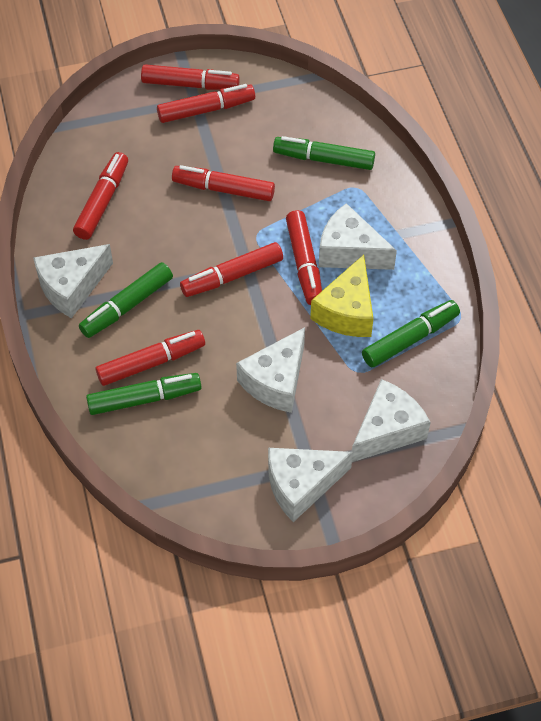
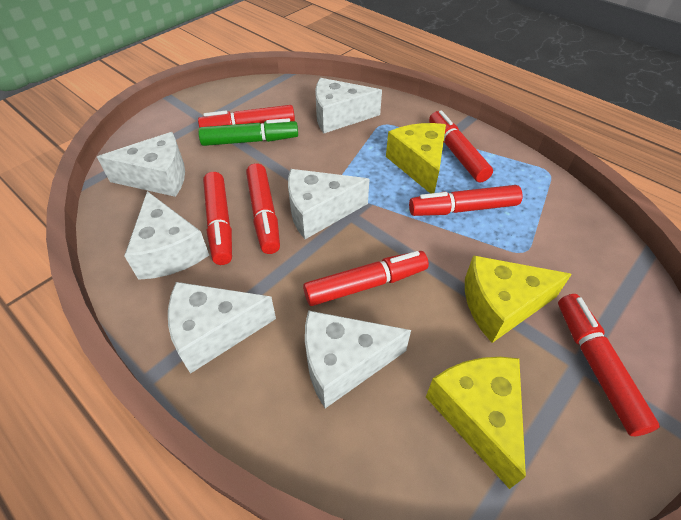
green marker: [79,262,173,338] [86,373,201,415] [273,136,375,170] [362,300,460,368] = 4 -> [198,118,298,146] = 1
white cheese: [33,244,113,318] [236,327,305,413] [268,448,353,522] [319,203,397,270] [352,379,431,462] = 5 -> [97,132,185,197] [124,191,209,280] [168,282,276,374] [288,169,369,239] [305,310,411,408] [315,78,382,133] = 6
yellow cheese: [310,255,374,337] = 1 -> [386,123,446,194] [426,357,526,489] [465,255,572,343] = 3

